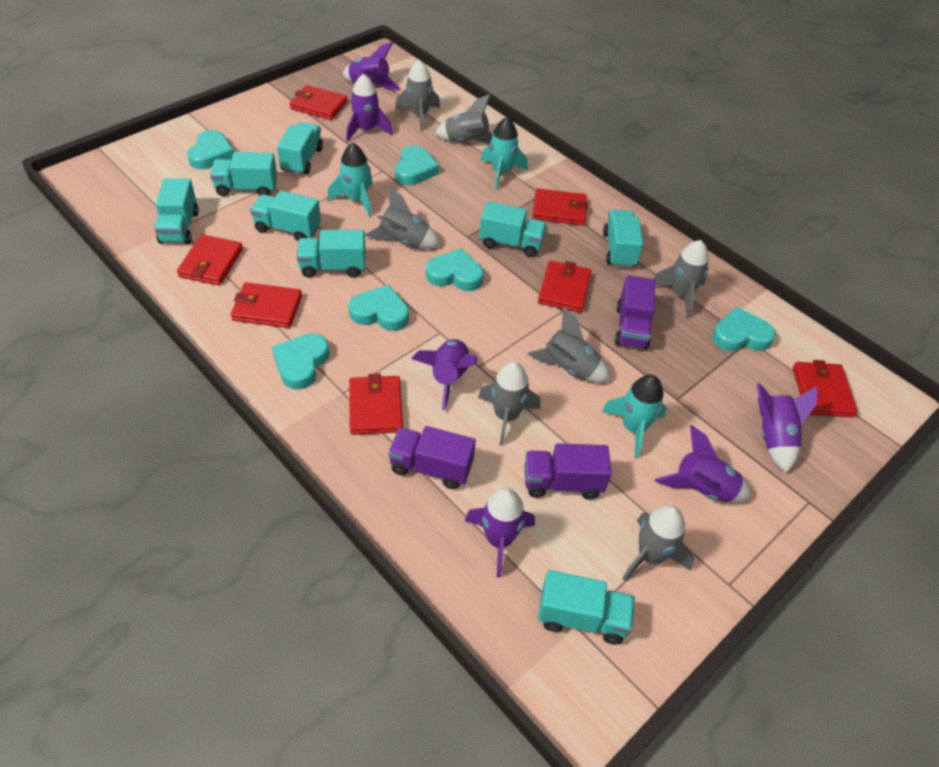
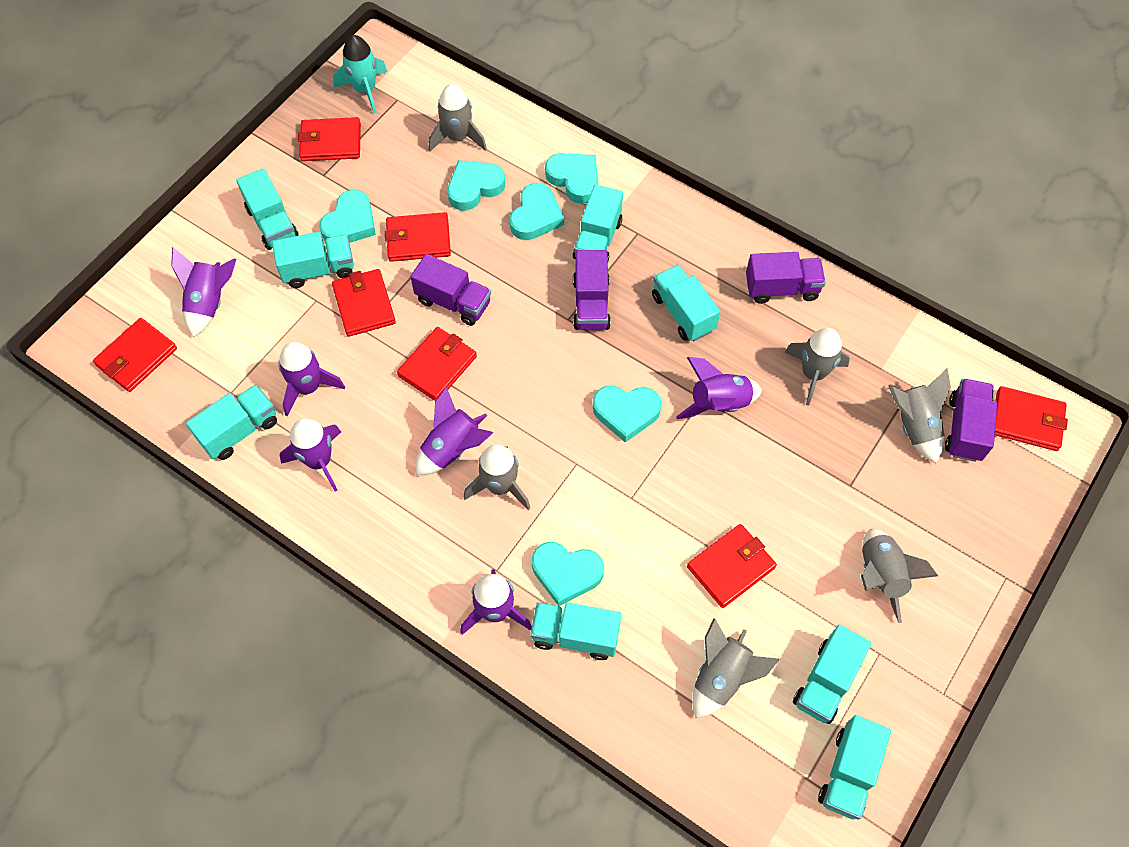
grey rocket: [365,187,441,249] [395,60,440,131] [435,94,493,144] [478,362,540,446] [528,306,610,383] [622,505,694,581] [654,240,709,318] = 7 -> [429,84,487,151] [464,444,530,510] [692,618,780,718] [784,328,850,406] [861,529,938,623] [888,368,951,463] = 6
purple truck: [388,426,476,489] [525,443,612,500] [615,275,655,350] = 3 -> [410,254,491,326] [573,250,611,330] [746,252,826,304] [945,379,997,462] = 4
turquoise rocket: [327,143,373,217] [480,117,528,190] [602,375,667,459] = 3 -> [333,35,388,113] = 1

